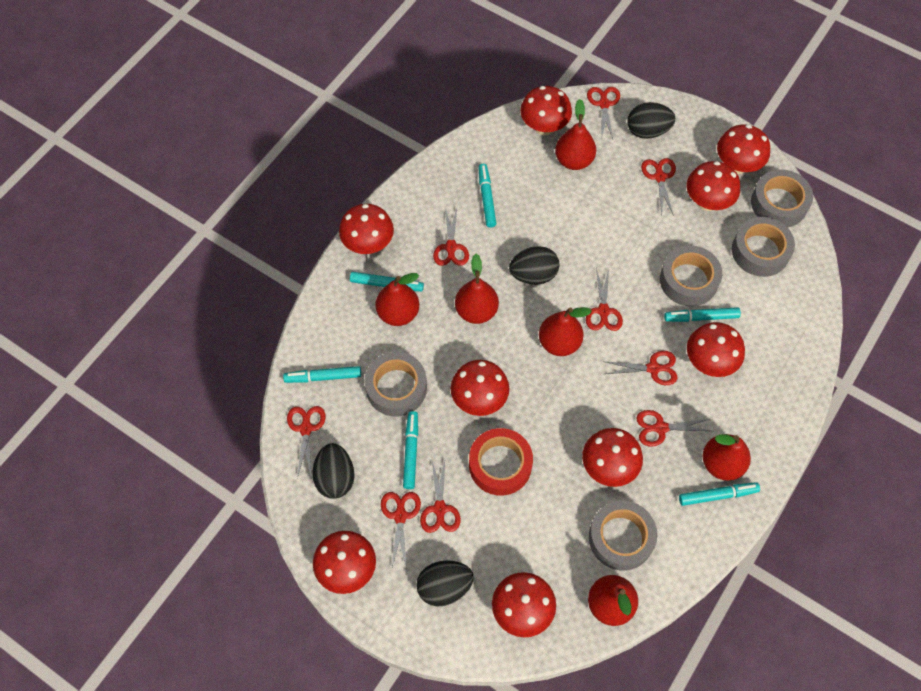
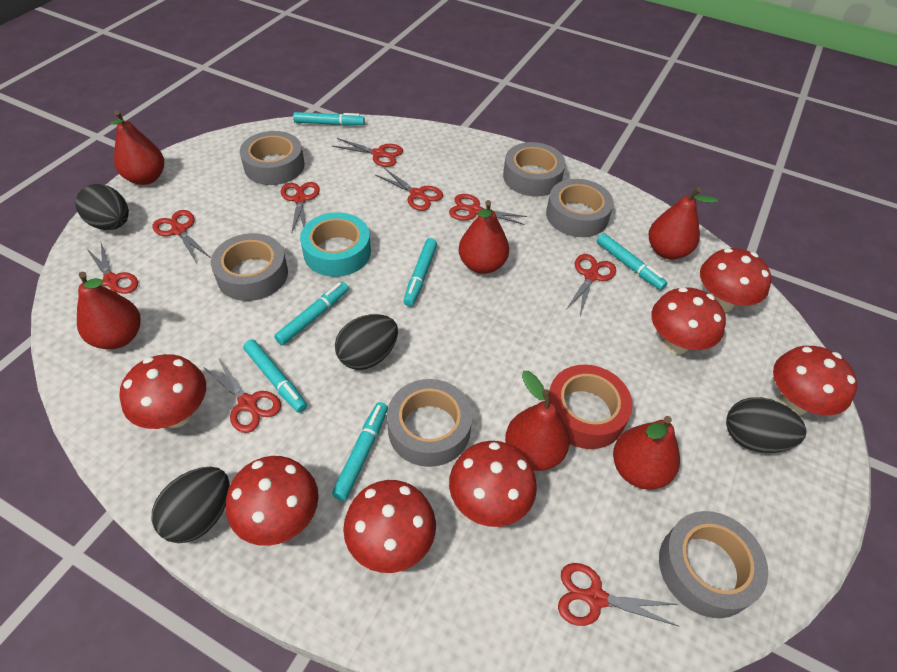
grey tape: [364,352,427,417] [589,501,657,571] [660,245,722,307] [732,217,795,277] [751,169,813,228] = 5 -> [211,233,288,301] [240,131,305,185] [387,379,472,467] [503,142,566,196] [546,179,614,237] [659,511,768,618] = 6
red mushroom: [313,531,376,594] [339,204,394,254] [451,360,509,416] [492,572,556,637] [520,86,572,135] [582,428,643,487] [687,161,740,211] [687,322,745,377] [717,125,770,174] = 9 -> [120,354,206,429] [226,456,319,546] [343,480,436,573] [449,441,537,527] [651,287,726,354] [700,248,772,312] [773,346,857,415] = 7
turquoise tape: none = 0 -> [300,212,371,277] = 1

